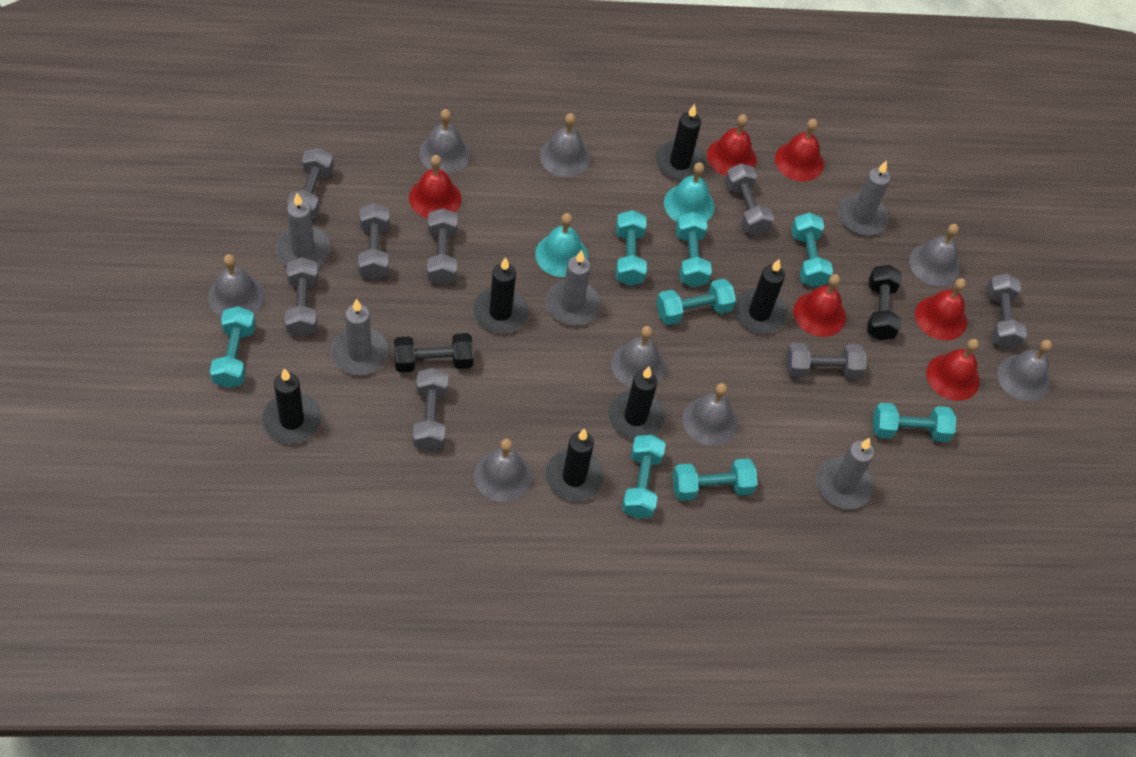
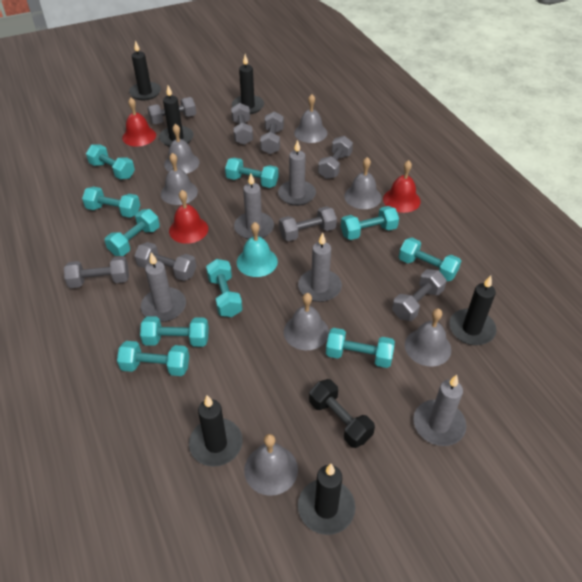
black dumbbell: [394,333,474,372] [867,265,902,340] = 2 -> [309,379,375,448] = 1
grey bell: [208,254,264,317] [419,109,470,174] [474,438,532,502] [540,113,590,177] [611,326,666,388] [682,383,738,446] [909,224,960,286] [997,340,1052,401] = 8 -> [161,153,198,205] [164,124,199,174] [244,434,298,496] [284,293,329,350] [294,94,327,143] [344,157,382,209] [405,308,451,366] = 7
red bell: [409,155,461,218] [707,114,757,176] [775,119,824,181] [794,274,846,337] [915,278,967,340] [926,339,980,401] = 6 -> [122,98,156,147] [169,190,208,244] [383,160,421,213] = 3
turquoise bell: [535,213,588,277] [664,162,715,222] = 2 -> [237,222,278,277] = 1
turquoise dumbbell: [210,306,255,388] [616,210,647,286] [622,435,666,518] [656,279,736,325] [673,458,757,501] [676,212,712,287] [791,212,833,287] [873,403,956,442] = 8 -> [82,186,140,218] [86,144,135,179] [105,209,160,256] [117,341,189,376] [140,316,209,347] [206,259,243,317] [225,158,278,188] [326,328,395,368] [341,206,399,240] [399,238,461,281] = 10

